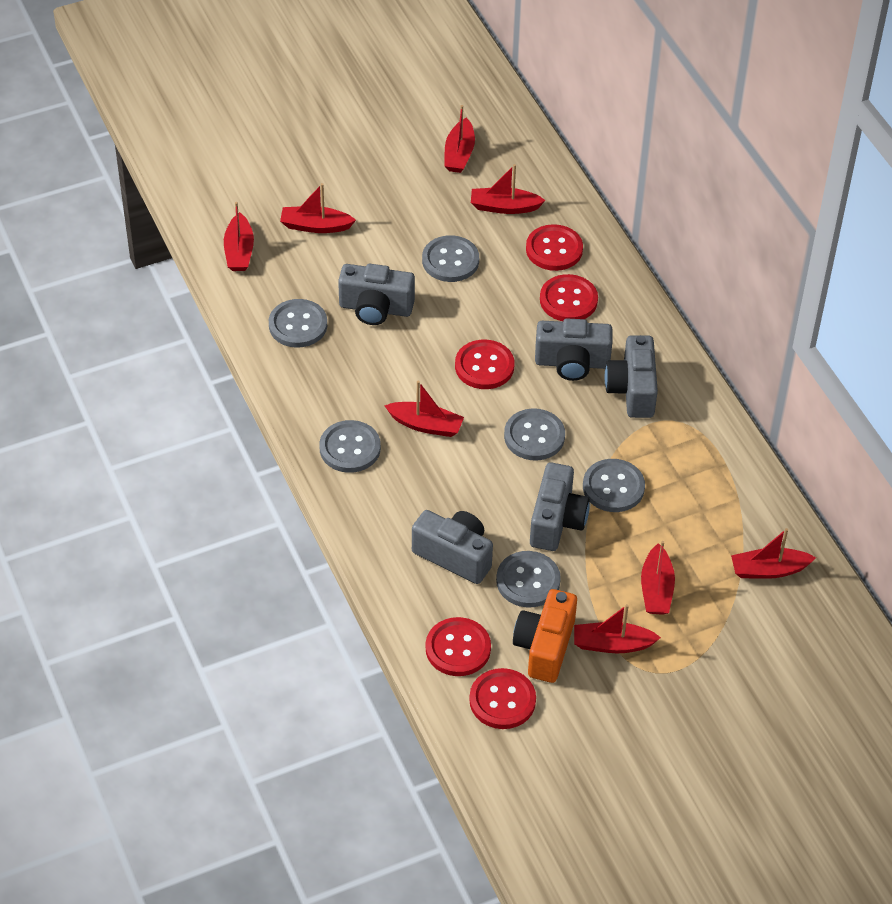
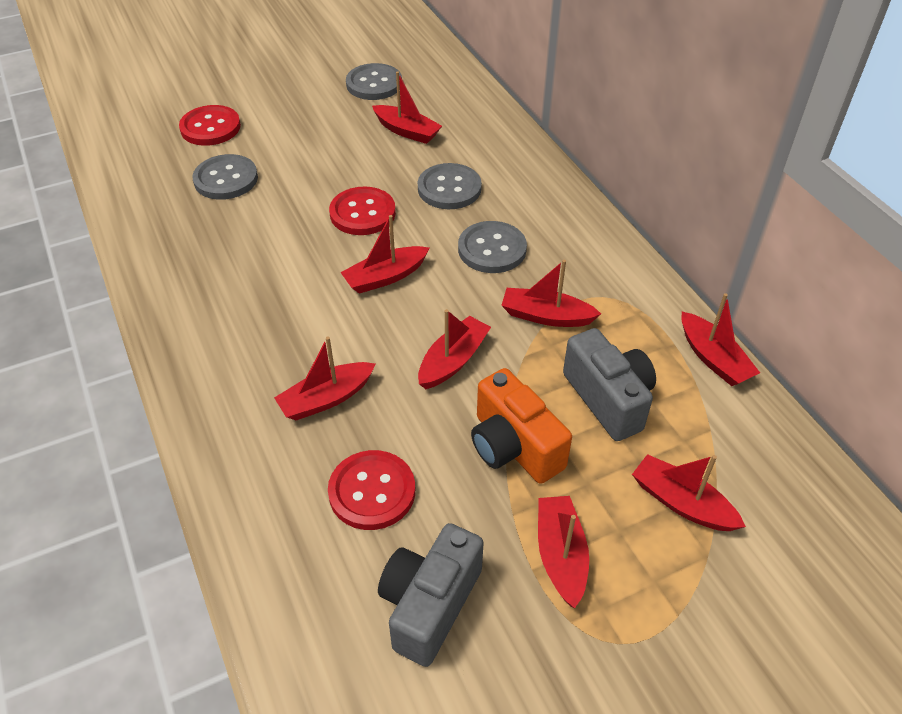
grey button: [269,299,327,348] [319,420,381,473] [422,235,479,282] [496,551,561,608] [504,408,565,461] [583,459,645,512] = 6 -> [192,154,258,200] [346,63,402,100] [418,163,482,209] [458,221,527,273] = 4
grey camera: [338,264,415,325] [412,510,493,584] [530,462,590,551] [535,318,613,381] [605,335,658,418] = 5 -> [378,523,484,667] [563,328,656,441] = 2
red button: [426,617,491,676] [455,340,514,389] [469,668,536,729] [526,224,583,271] [540,274,598,321] = 5 -> [179,105,241,146] [328,450,415,530] [329,187,396,235] = 3

